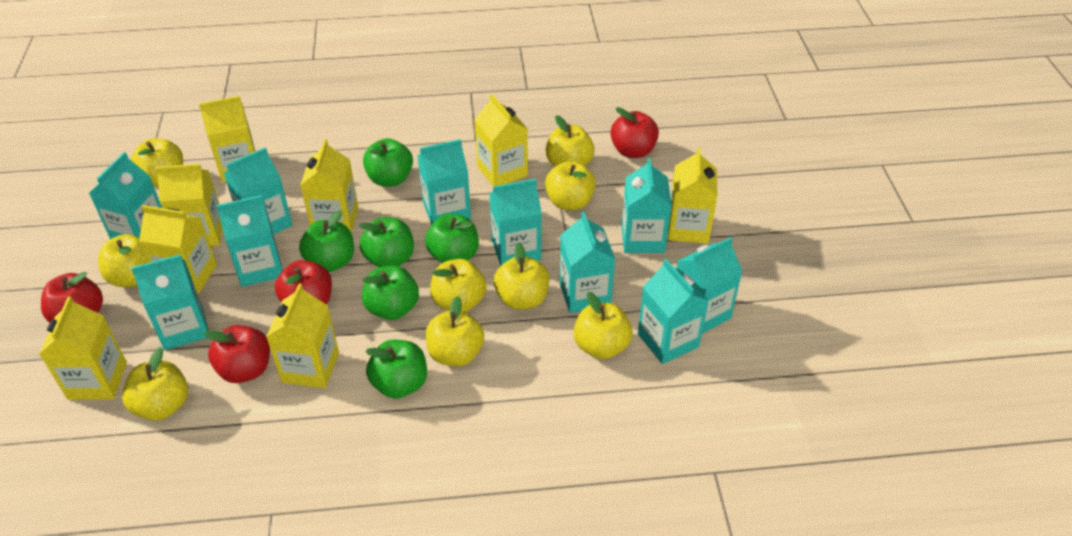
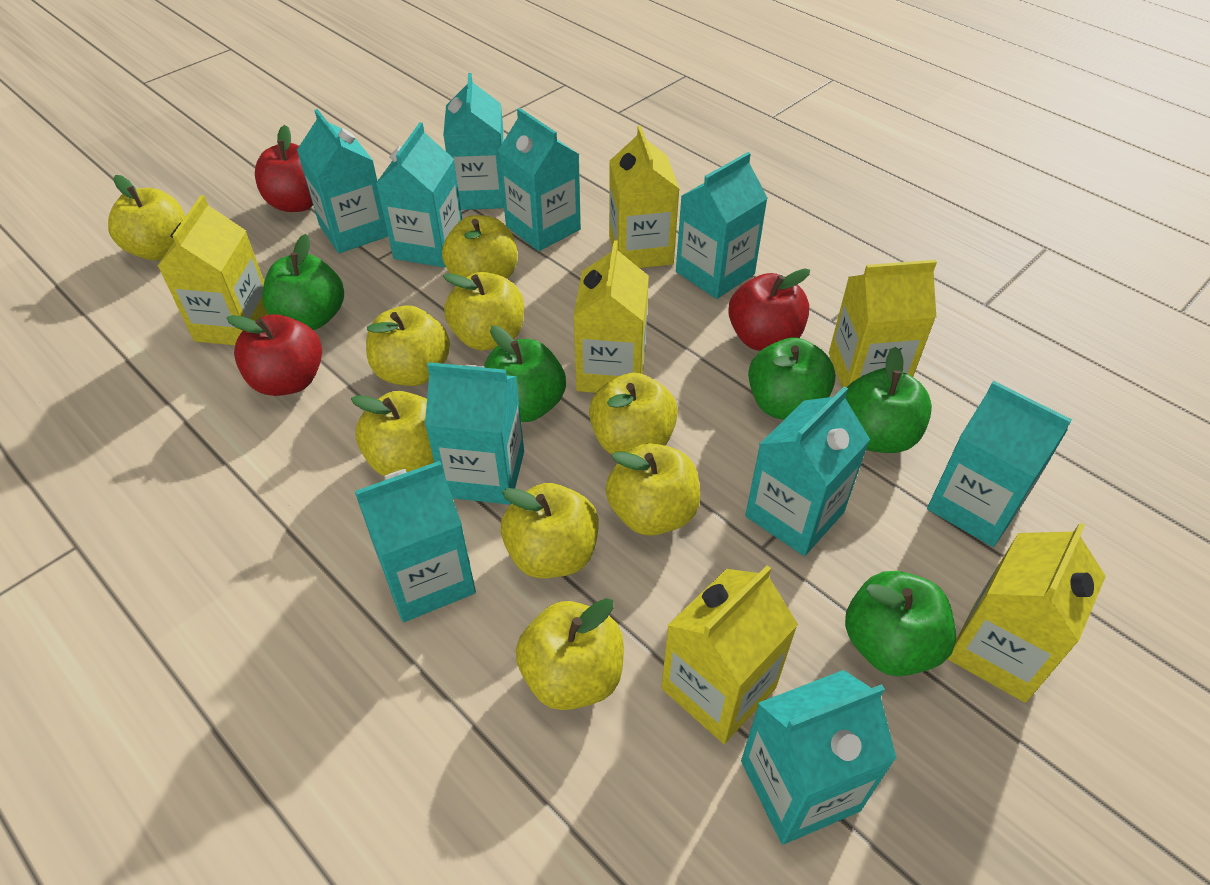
green apple: [299,210,354,272] [359,217,414,267] [362,265,419,320] [363,138,413,187] [365,340,427,399] [425,214,479,263] = 6 -> [262,234,344,330] [484,326,566,422] [748,337,836,420] [845,347,932,453] [845,571,956,676] = 5
red apple: [41,272,103,323] [204,325,270,383] [275,260,332,304] [611,107,659,158] = 4 -> [227,314,322,396] [255,125,313,212] [728,269,810,351] = 3
yellow carton: [39,296,127,400] [139,205,217,294] [155,164,222,246] [199,96,255,182] [266,283,339,388] [300,139,358,233] [474,94,528,186] [668,147,718,244] = 8 -> [158,195,269,345] [574,240,649,393] [609,126,680,268] [661,565,798,744] [829,260,937,388] [948,523,1106,703] = 6

